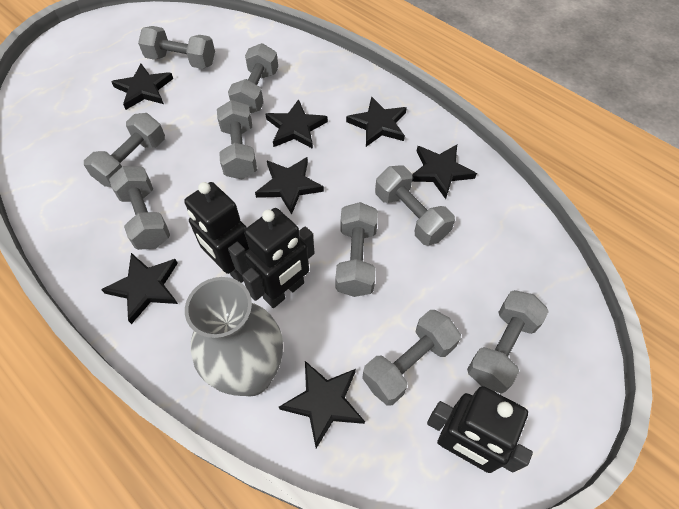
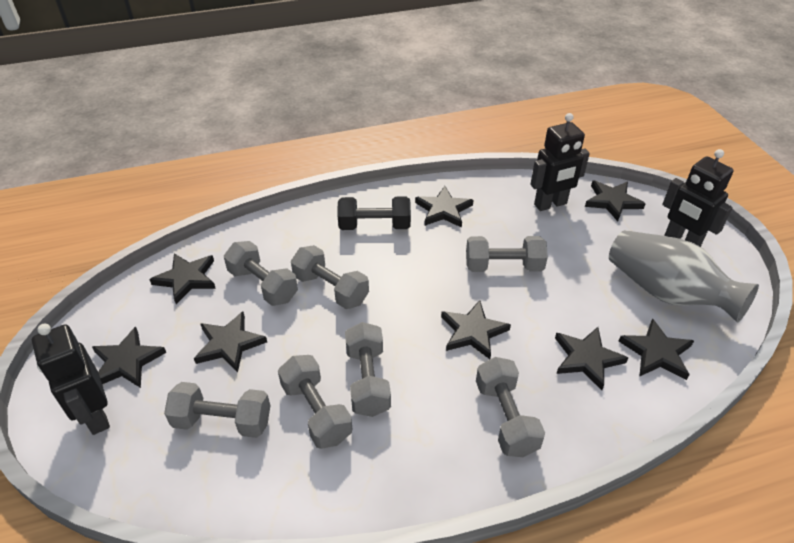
black dumbbell: none = 0 -> [338,197,411,230] = 1
black star: [101,253,178,324] [111,63,173,110] [255,157,324,214] [266,99,328,149] [279,361,365,448] [346,96,407,147] [412,145,477,199] = 7 -> [92,327,166,388] [149,253,216,304] [194,311,267,373] [415,186,473,228] [441,300,511,359] [555,327,628,390] [585,180,646,221] [619,318,694,380] = 8
grey dumbbell: [84,113,165,187] [109,166,170,250] [138,26,215,69] [217,100,257,179] [228,43,278,113] [335,202,378,297] [362,310,461,406] [375,165,455,246] [467,290,549,394] = 9 -> [164,382,270,438] [224,241,298,306] [278,355,352,449] [291,245,369,309] [345,322,391,417] [466,236,548,272] [476,357,545,457] = 7

